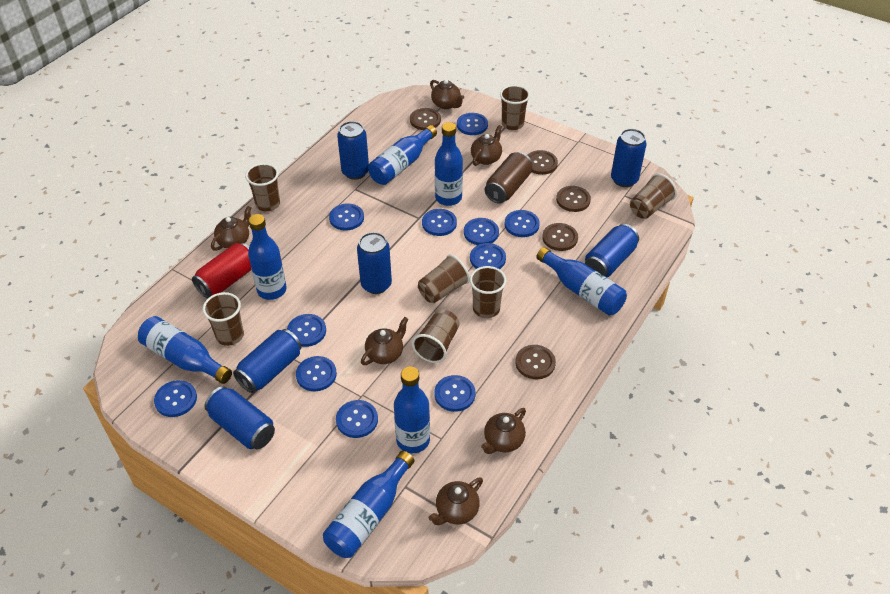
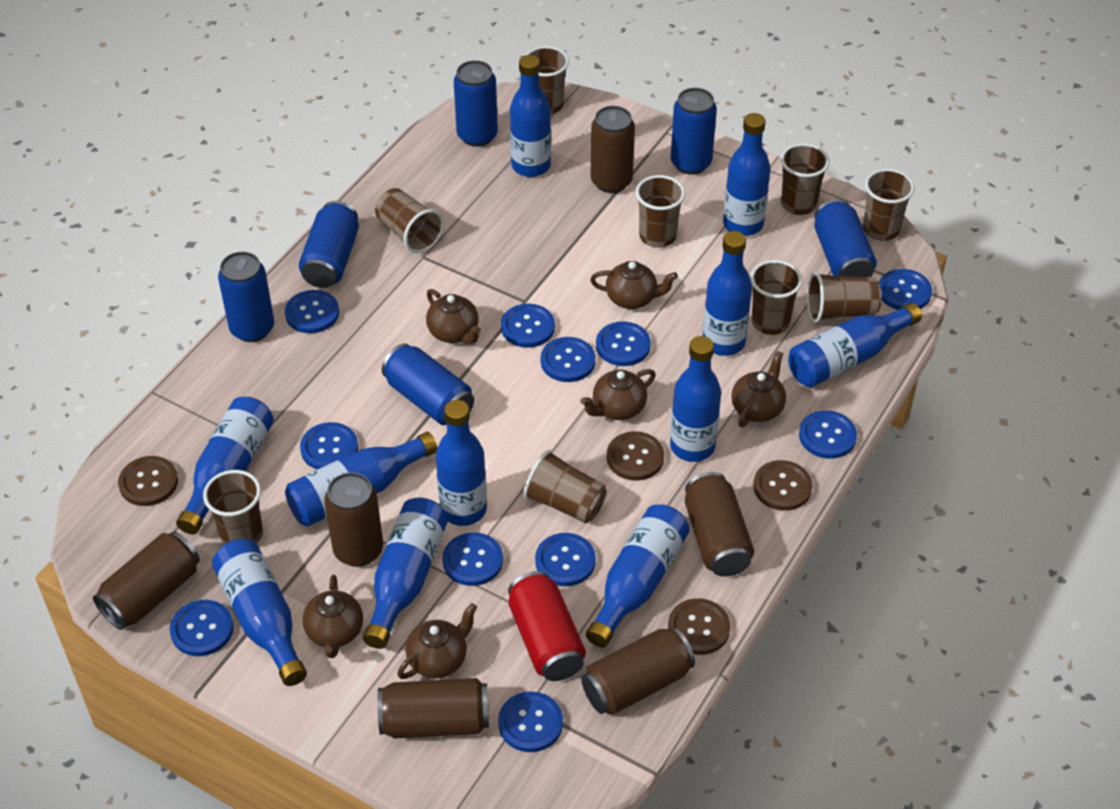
blue bottle: [138,316,232,384] [248,214,287,300] [323,451,414,558] [368,125,437,185] [394,366,430,453] [435,122,463,206] [536,247,627,315] = 7 -> [176,397,274,535] [212,539,307,686] [285,432,438,527] [363,498,448,649] [436,400,487,526] [510,55,551,177] [586,505,690,648] [670,336,721,462] [703,231,752,356] [723,113,771,236] [788,302,922,387] = 11
brown button: [410,108,441,130] [516,345,556,379] [527,150,558,175] [542,223,578,251] [556,186,591,212] = 5 -> [118,456,178,506] [607,431,664,481] [668,598,731,655] [753,460,813,511] = 4
brown can: [485,152,532,204] = 1 -> [93,531,200,630] [324,472,383,567] [378,678,489,738] [581,627,695,715] [590,106,635,193] [685,472,754,577] = 6
brown cup: [203,292,244,346] [245,163,280,212] [412,309,460,363] [418,254,470,303] [470,266,506,318] [500,85,530,130] [630,173,677,219] = 7 -> [203,470,263,544] [375,188,444,253] [523,450,607,523] [525,46,569,114] [636,175,685,248] [750,260,802,335] [780,143,829,215] [807,272,882,323] [863,169,915,241] = 9

